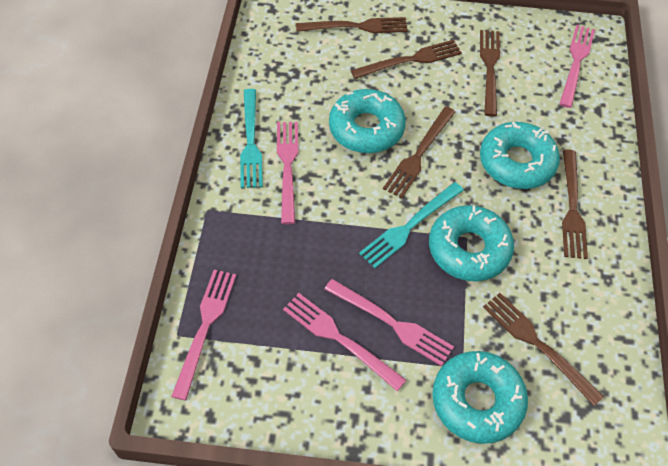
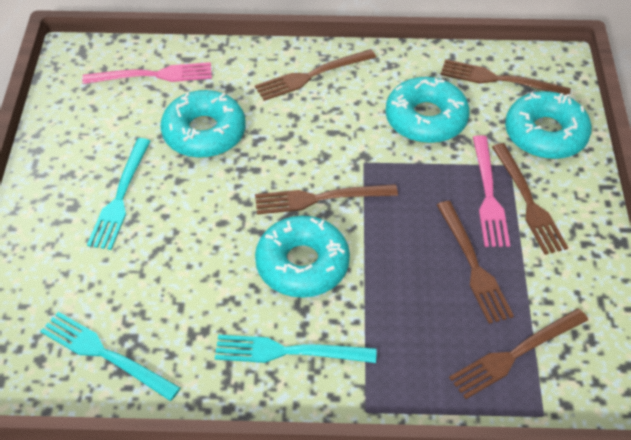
pink fork: [171,270,236,400] [277,122,298,224] [283,293,406,391] [325,279,454,366] [559,25,595,108] = 5 -> [82,62,212,84] [473,135,510,247] = 2
turquoise fork: [240,89,263,188] [359,182,464,268] = 2 -> [40,312,181,401] [87,138,151,250] [215,335,377,363] = 3

